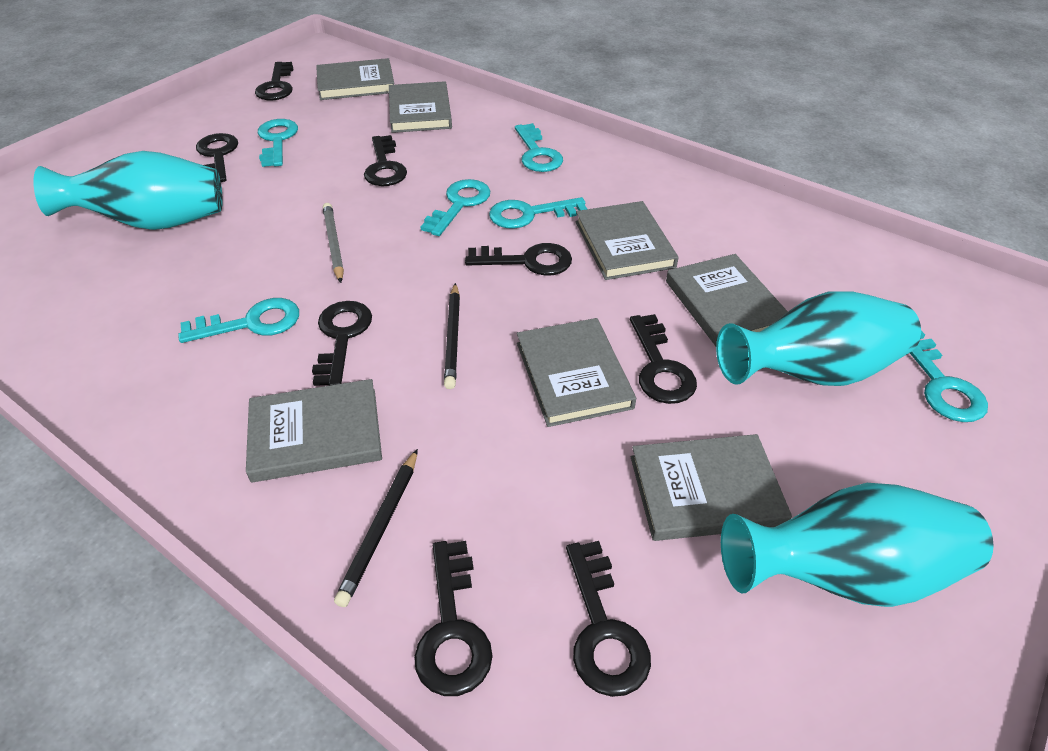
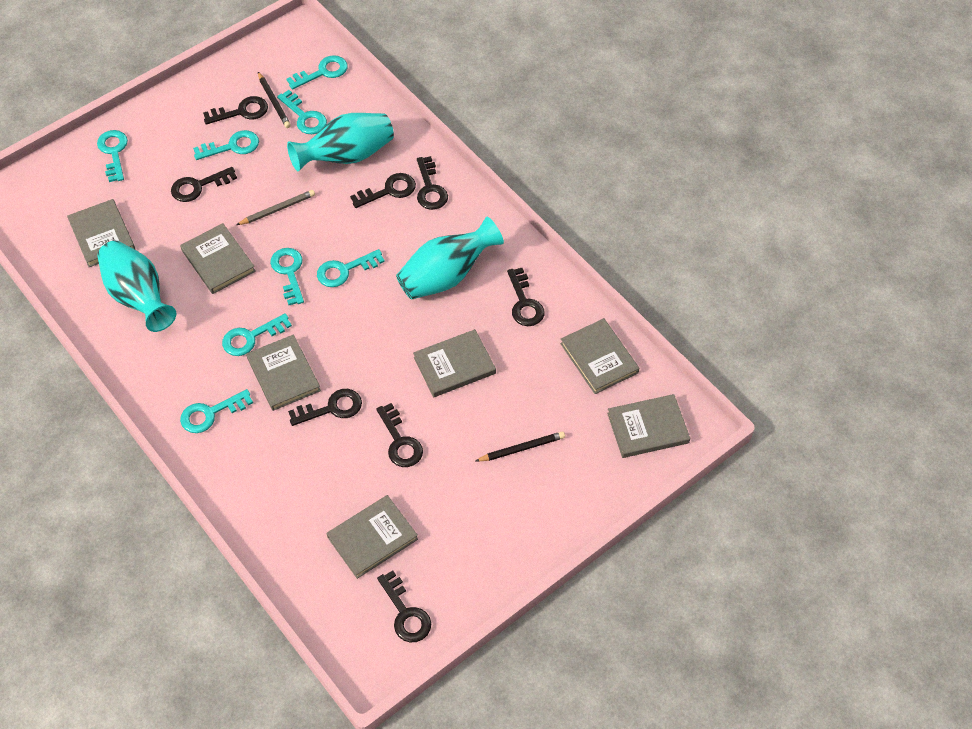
turquoise key: [178,298,299,343] [258,119,298,167] [420,179,490,236] [489,197,587,229] [515,123,563,172] [910,330,988,422] = 6 -> [97,130,128,182] [180,389,253,433] [193,130,259,160] [222,313,292,356] [270,248,304,305] [277,90,327,134] [287,55,348,90] [317,249,385,287] = 8

